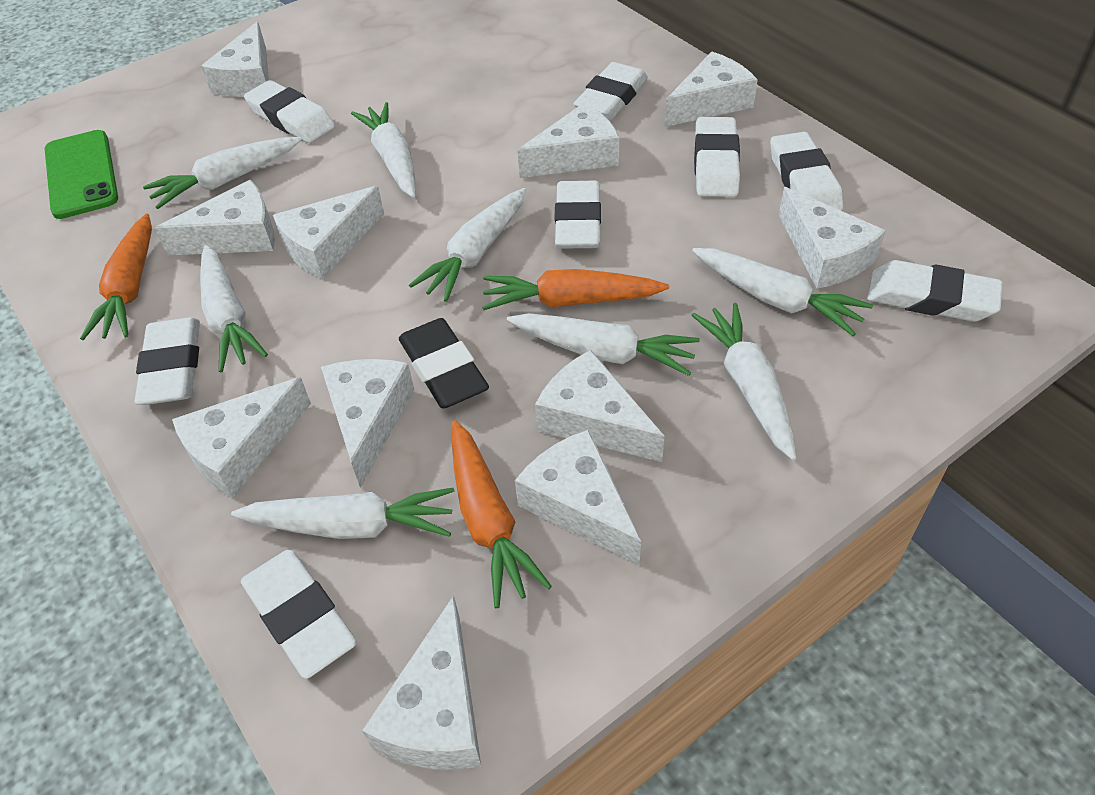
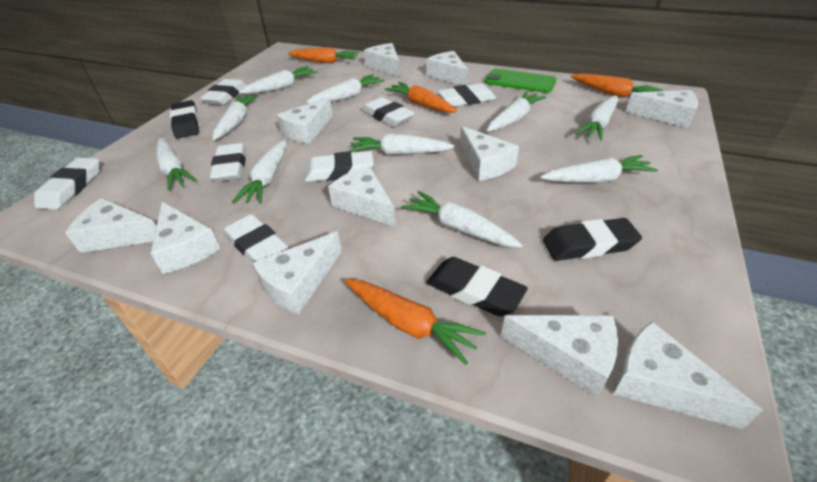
black eraser: [399,318,489,408] = 1 -> [170,100,199,138] [426,257,528,316] [543,218,642,261] = 3
orange carrot: [80,213,152,340] [452,420,552,608] [482,269,669,310] = 3 -> [288,47,359,63] [345,279,486,365] [385,82,457,113] [571,73,663,98] = 4
white carrot: [143,137,302,209] [200,245,268,372] [231,488,454,539] [351,102,416,197] [409,188,526,302] [507,313,700,376] [692,248,873,336] [692,303,796,460] = 8 -> [156,138,197,191] [213,95,259,140] [232,140,286,204] [239,66,317,94] [306,74,385,104] [349,134,454,155] [401,191,523,248] [487,91,547,131] [540,155,658,183] [575,95,618,141] = 10
white eraser: [135,317,200,405] [241,550,357,679] [244,80,335,143] [554,181,601,249] [574,62,648,120] [694,117,740,197] [770,132,843,211] [867,260,1002,322] = 8 -> [34,158,99,210] [200,79,246,105] [210,143,246,182] [223,214,288,263] [304,151,374,182] [362,97,415,127] [438,83,496,107] = 7

